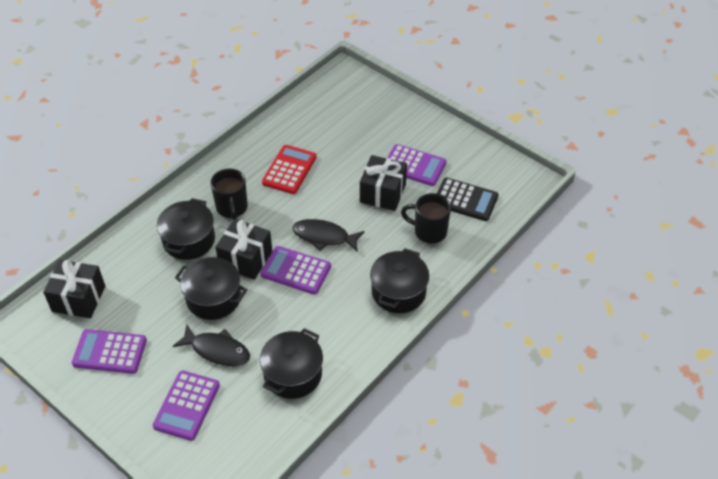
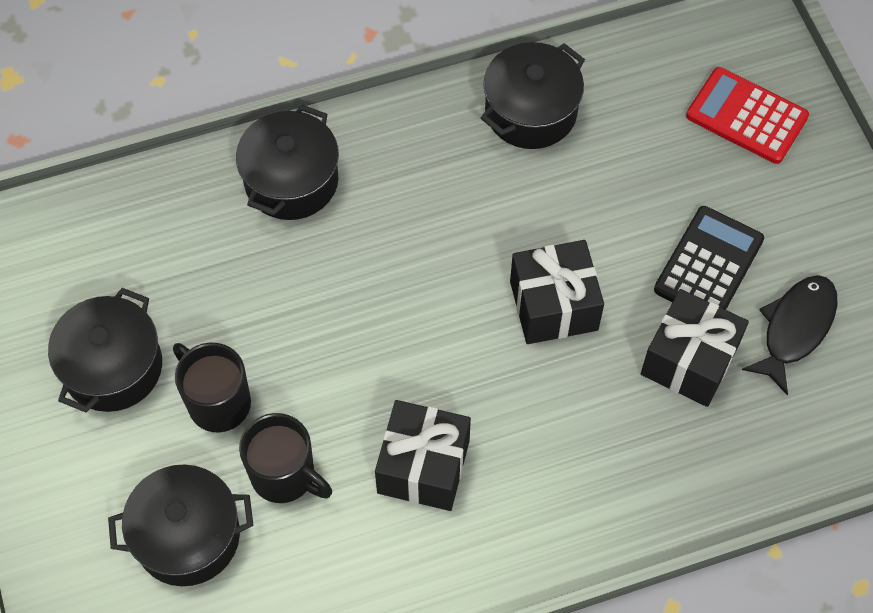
black fish: [173,324,250,366] [292,219,365,252] = 2 -> [742,275,837,395] = 1
purple calculator: [72,329,147,374] [153,371,220,441] [261,246,331,295] [387,144,446,186] = 4 -> none = 0

